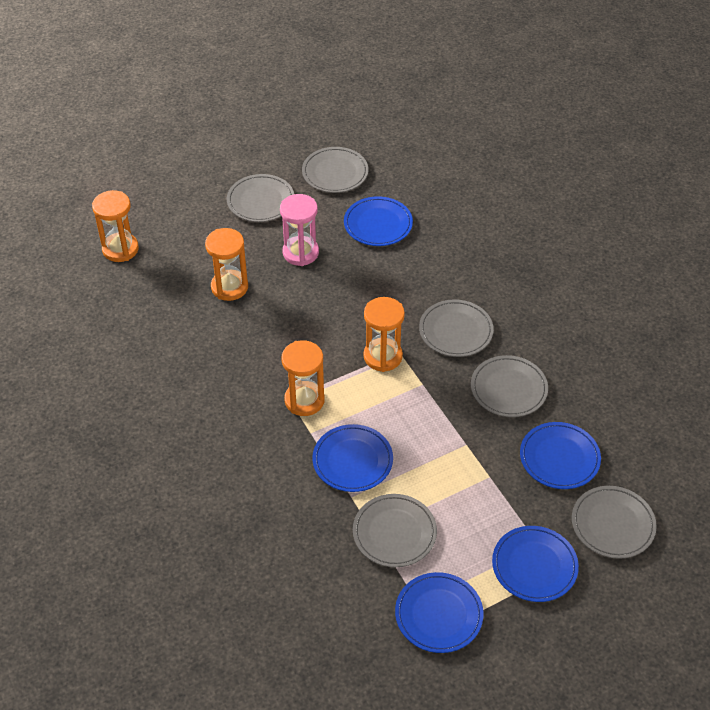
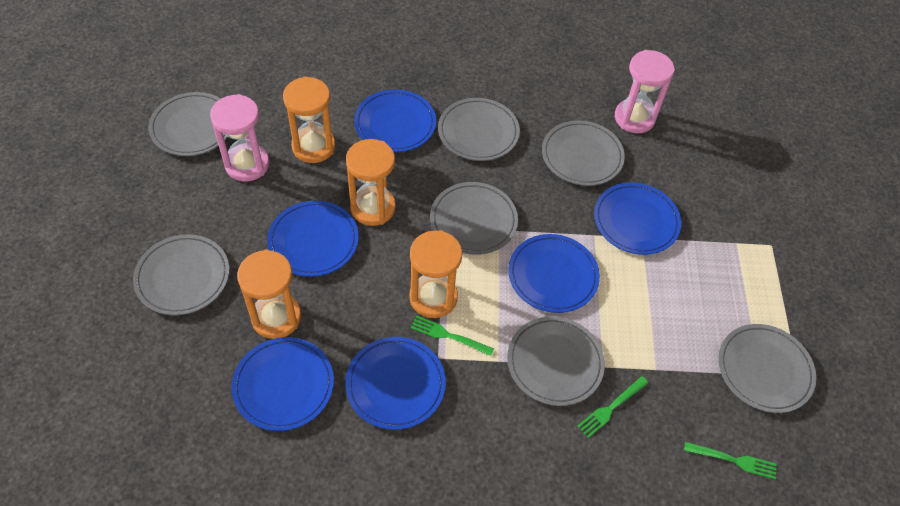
blue plate: [312,424,393,492] [344,196,413,246] [395,572,484,653] [492,526,579,602] [520,422,601,489] = 5 -> [232,337,334,431] [267,201,359,277] [345,337,446,430] [354,90,436,152] [508,234,600,313] [594,183,681,255] = 6
green fork: none = 0 -> [410,315,494,356] [577,376,648,438] [684,442,777,479] = 3
grey plate: [227,174,294,222] [302,147,368,193] [353,494,437,567] [419,299,494,357] [471,355,548,417] [572,486,657,559] = 6 -> [133,234,229,315] [148,92,228,156] [430,182,518,255] [438,98,520,161] [507,316,605,406] [542,120,625,186] [718,324,816,413] = 7
pink hourglass: [280,194,319,266] = 1 -> [210,94,269,181] [615,50,675,133] = 2

